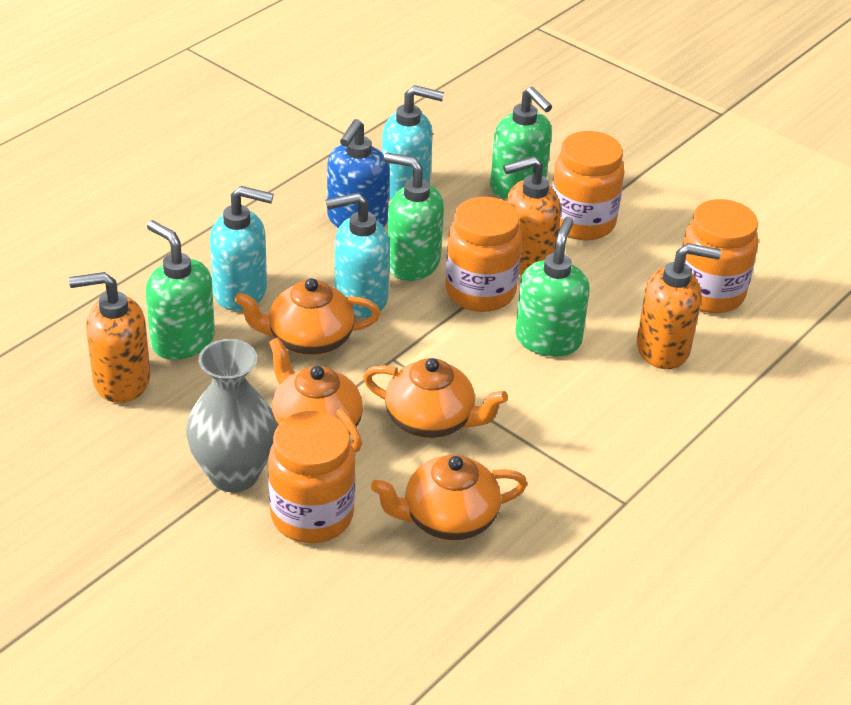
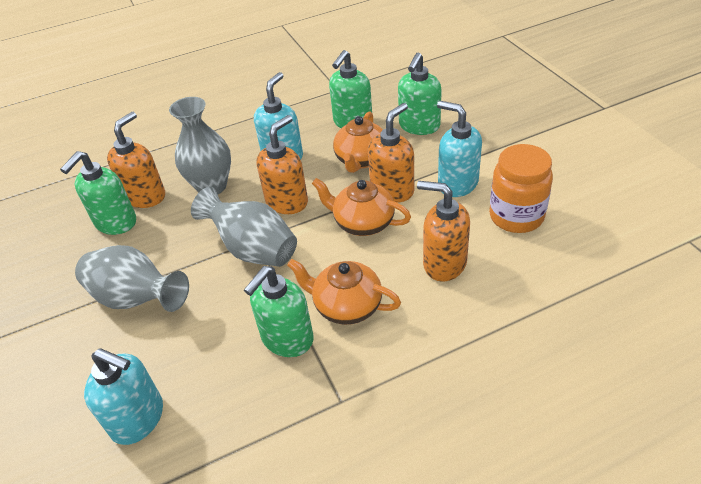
blue soap dispenser: [327,119,390,228] = 1 -> none = 0
grey vase: [186,339,277,492] = 1 -> [75,245,189,312] [169,97,231,194] [191,187,297,267] = 3
orange jar: [268,411,356,543] [445,197,522,312] [552,131,624,240] [682,199,758,313] = 4 -> [489,144,553,233] = 1
orange soap dispenser: [69,272,151,403] [503,156,561,275] [637,243,721,369] = 3 -> [107,112,165,208] [257,115,308,214] [368,103,414,203] [417,181,470,282] = 4
orange teapot: [235,278,380,356] [269,338,363,452] [363,358,508,438] [371,454,527,541] = 4 -> [287,259,401,325] [312,178,411,236] [333,111,383,173] = 3

